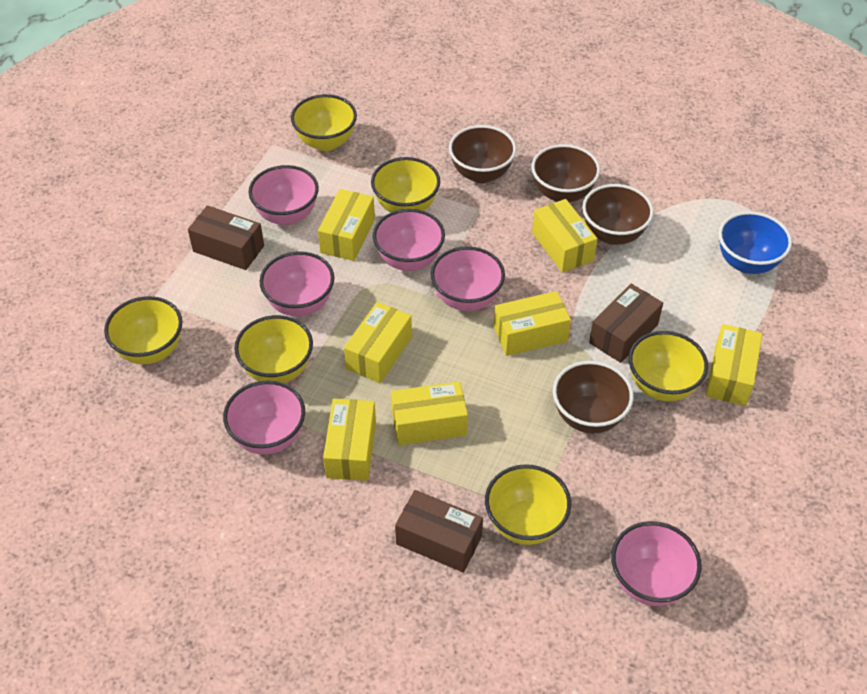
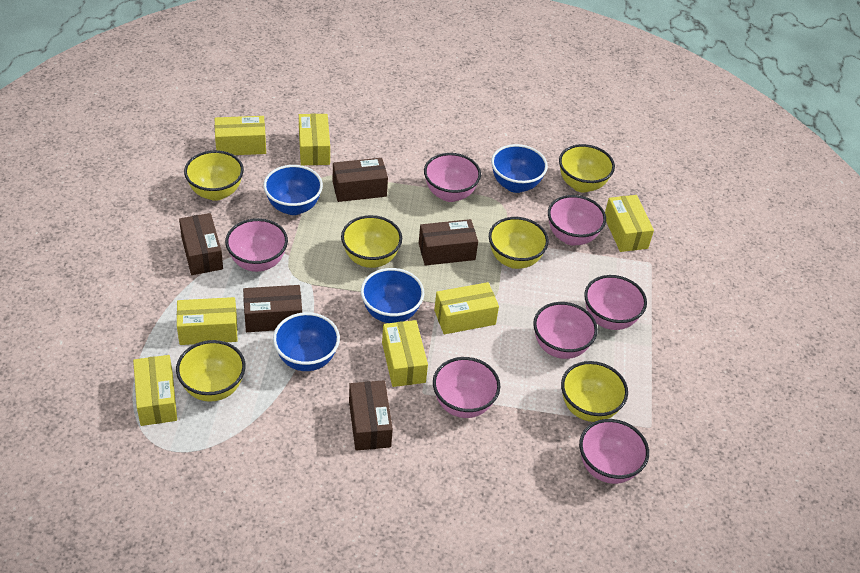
blue bowl: [718,211,792,274] = 1 -> [263,165,323,215] [273,312,340,371] [361,268,424,323] [491,144,548,193] = 4
brown bowl: [449,125,516,183] [531,144,600,202] [553,361,634,433] [582,184,654,245] = 4 -> none = 0
brown box: [188,205,264,270] [395,490,483,573] [589,284,663,363] = 3 -> [179,213,223,275] [243,285,302,332] [333,158,388,202] [349,380,393,451] [419,219,478,266] = 5
pink bowl: [223,380,305,455] [249,165,319,225] [260,251,334,317] [373,209,445,271] [431,246,505,311] [611,521,702,606] = 6 -> [225,218,288,272] [424,153,481,202] [433,357,500,418] [533,302,598,359] [548,195,606,245] [579,419,649,484] [584,275,647,330] = 7

